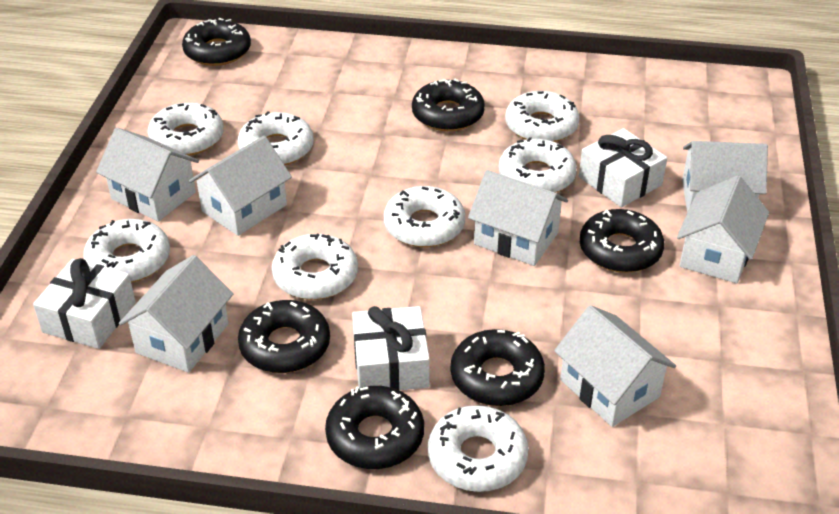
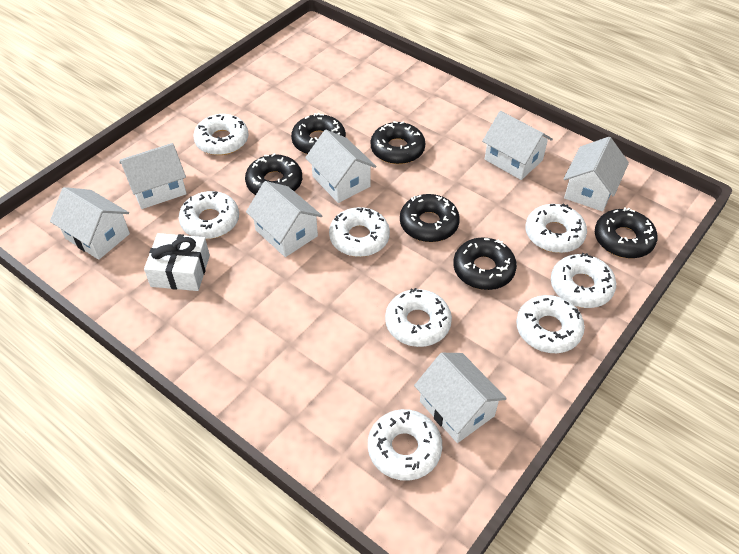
white gift: [33,258,136,349] [352,306,430,390] [579,128,667,207] = 3 -> [144,233,210,291] = 1

